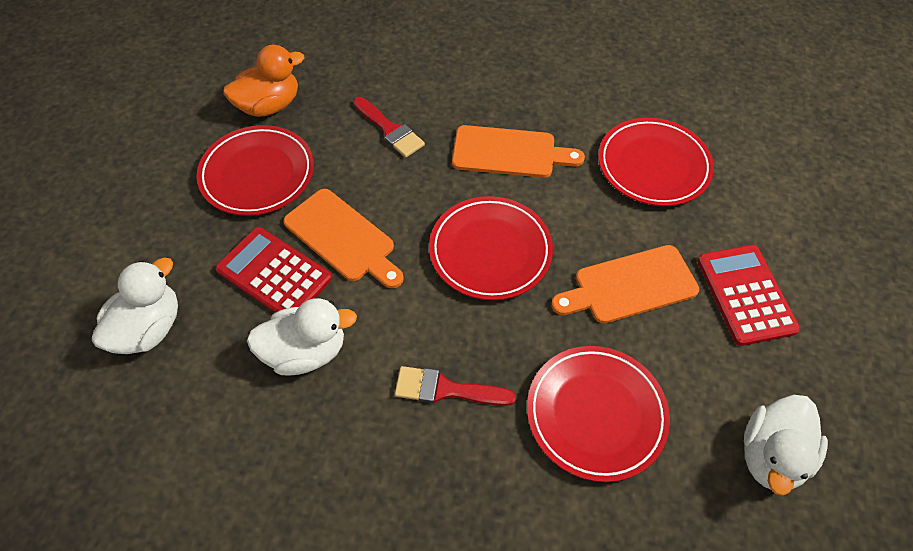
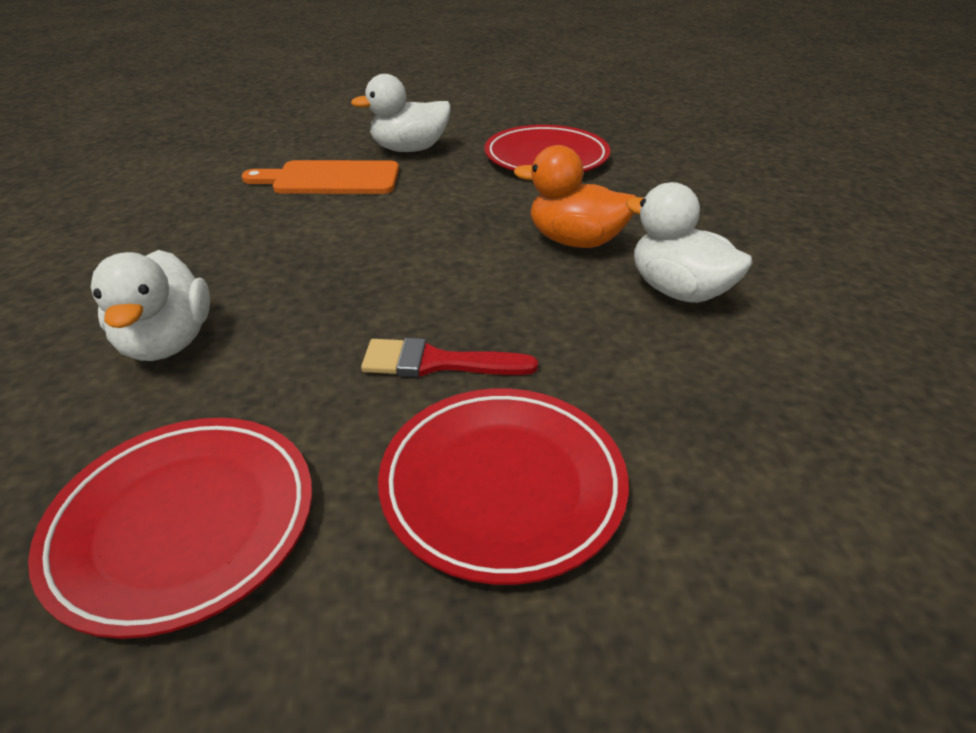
orange cutting board: [283,189,404,289] [452,125,585,178] [551,245,699,324] = 3 -> [242,160,399,194] = 1
red brush: [353,97,425,158] [395,366,516,406] = 2 -> [361,338,538,377] = 1
red calculator: [215,227,332,313] [697,245,800,346] = 2 -> none = 0
red plate: [196,125,314,216] [429,196,553,300] [527,346,670,482] [598,118,714,206] = 4 -> [28,418,312,639] [378,388,629,585] [485,125,610,172] = 3

